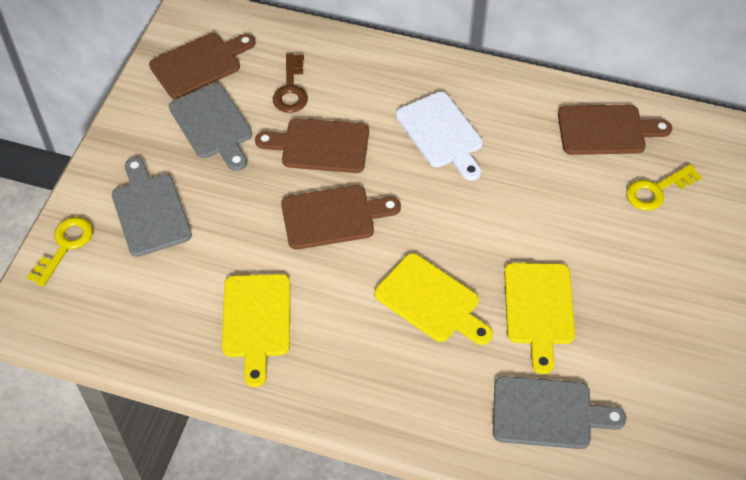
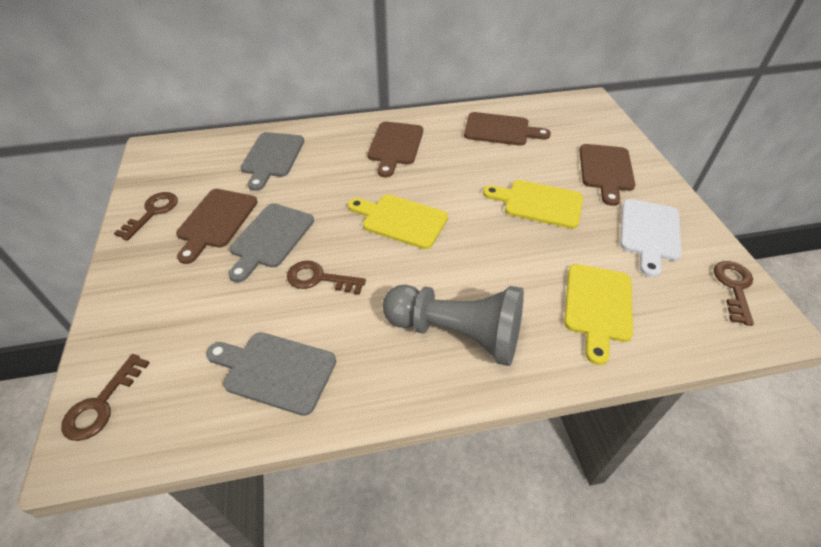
brown key: [273,54,308,113] = 1 -> [61,354,150,441] [114,192,178,240] [287,260,366,295] [714,261,754,326] = 4
grey pawn: none = 0 -> [382,285,524,366] = 1
yellow key: [27,217,93,287] [626,164,702,211] = 2 -> none = 0

